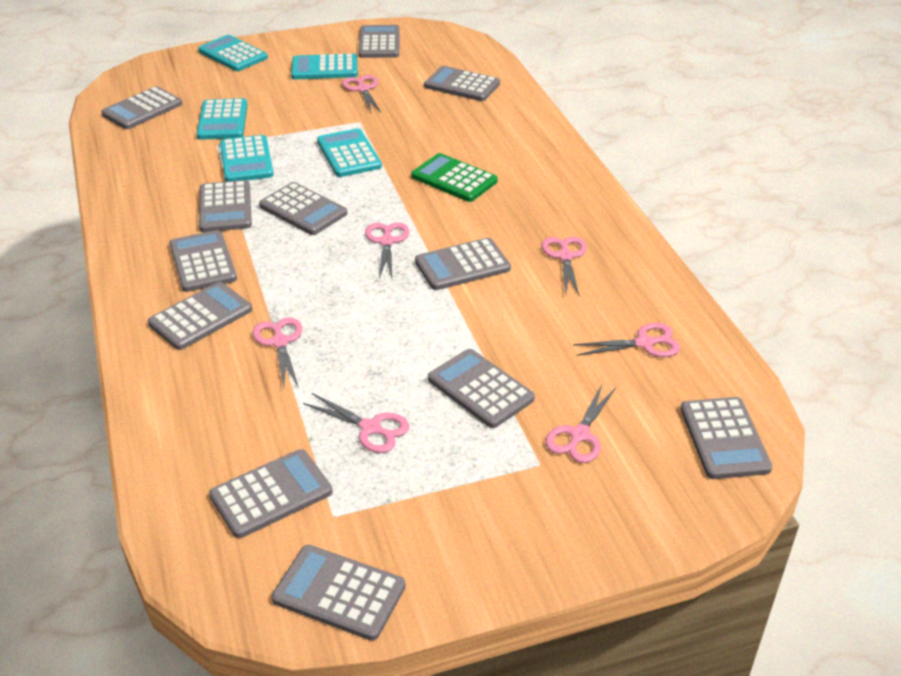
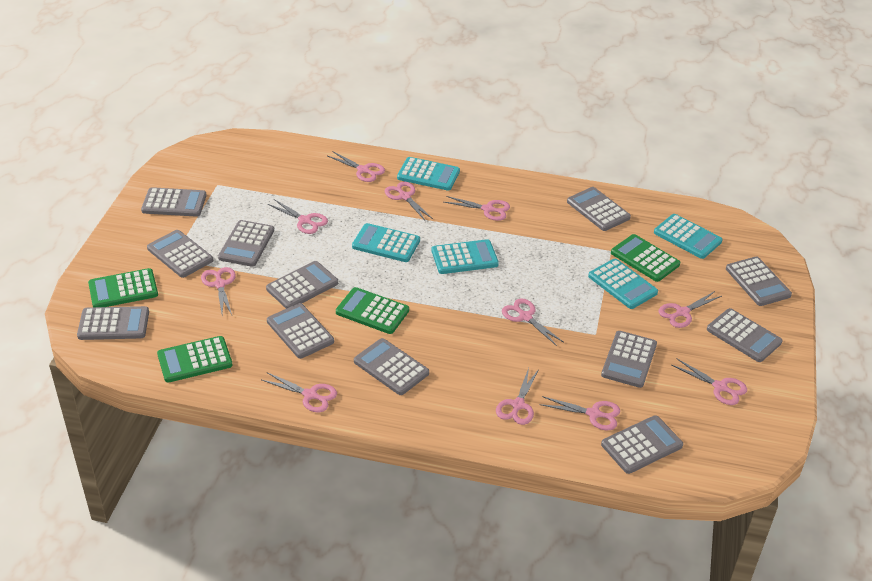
green calculator: [411,153,498,202] = 1 -> [88,268,158,307] [157,336,233,383] [336,287,409,334] [611,234,680,282] = 4
pink scissors: [252,317,302,388] [303,393,410,453] [342,75,381,113] [365,222,409,279] [541,237,587,295] [545,385,616,463] [573,323,680,357] = 7 -> [201,267,236,315] [262,372,337,412] [268,199,328,234] [328,151,385,182] [385,182,433,220] [444,196,510,221] [496,368,539,425] [502,298,563,346] [540,396,620,430] [658,291,722,328] [672,359,747,405] = 11

